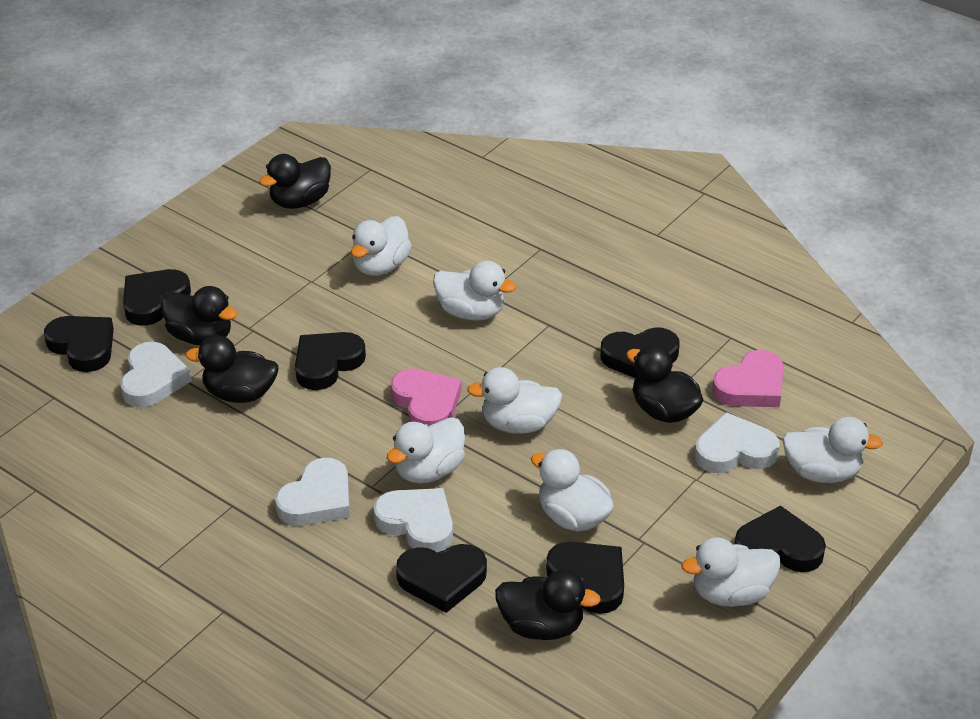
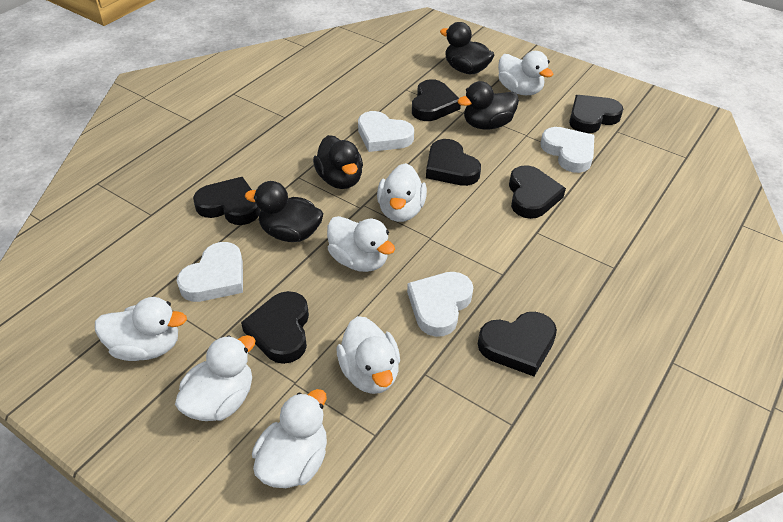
black duck: [161,286,238,345] [185,335,278,403] [259,154,331,209] [495,570,601,640] [626,345,703,423] = 5 -> [245,181,323,242] [313,135,363,189] [440,22,494,74] [457,81,519,130] = 4
pink heart: [391,368,461,426] [712,350,784,407] = 2 -> none = 0

